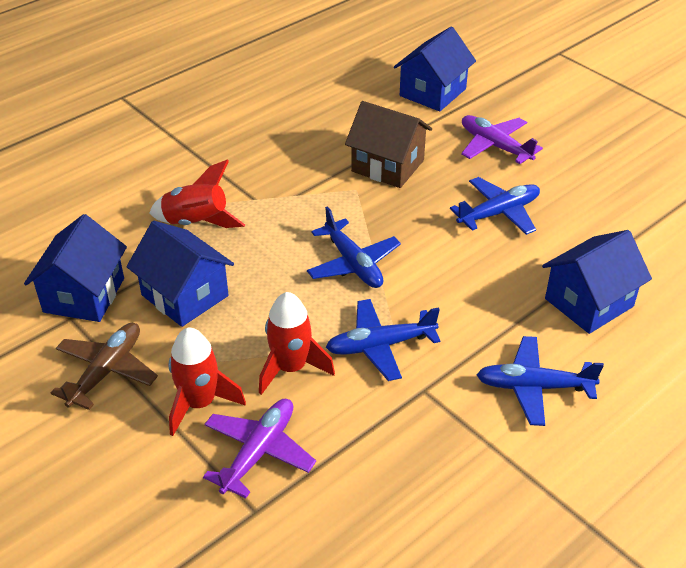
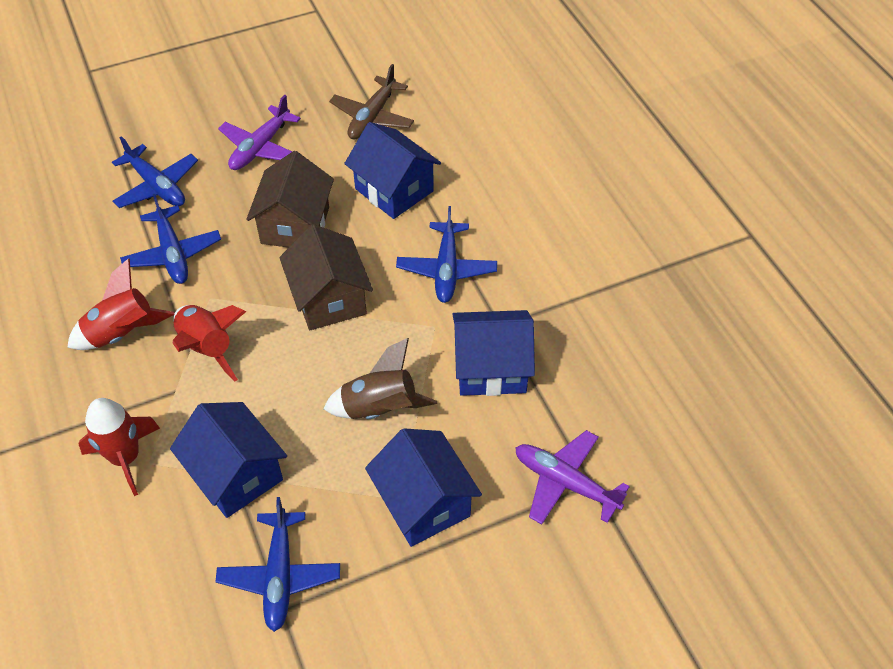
brown house: [345,101,432,188] = 1 -> [246,151,334,248] [279,224,373,330] = 2
brown rocket: none = 0 -> [323,338,437,419] = 1

